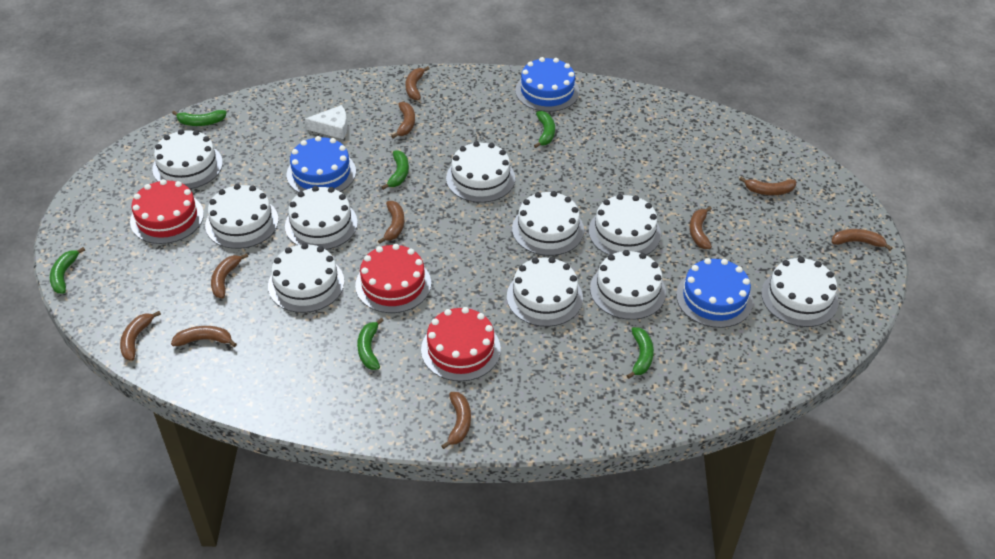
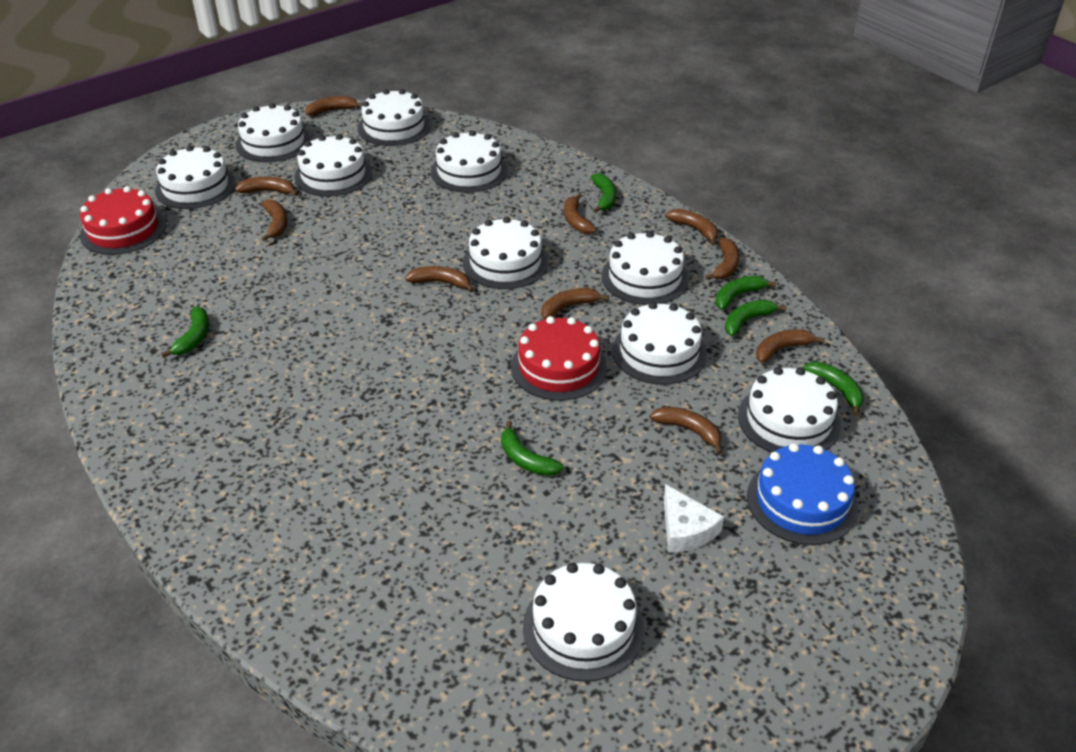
blue cake: [287,136,356,192] [515,57,579,112] [676,258,753,328] = 3 -> [747,443,858,545] = 1
red cake: [130,179,204,244] [355,244,431,313] [421,307,501,381] = 3 -> [80,186,166,255] [511,316,607,401] = 2

